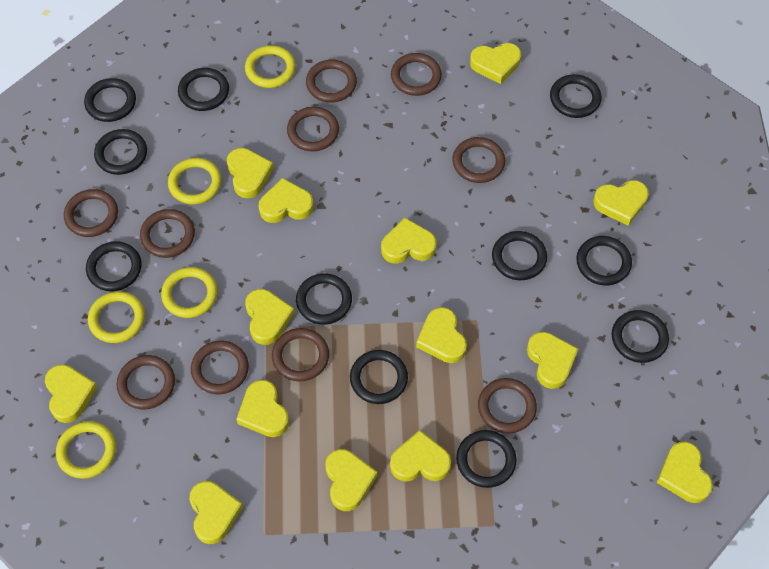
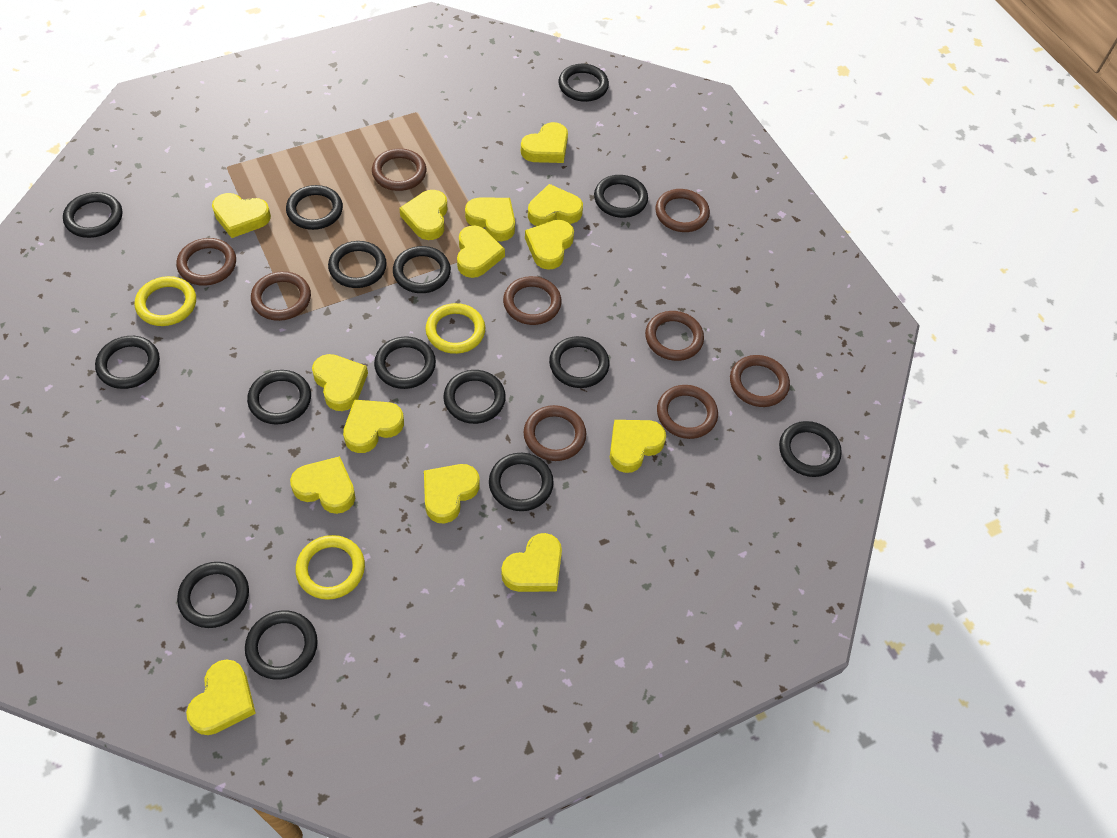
black ring: [84,78,136,122] [86,241,142,291] [94,129,147,175] [178,68,229,111] [296,273,352,325] [350,350,408,404] [456,430,517,488] [492,231,547,280] [550,74,602,118] [576,236,632,285] [612,310,669,363] = 11 -> [63,192,122,238] [95,336,160,389] [177,562,249,628] [245,610,318,680] [247,370,311,425] [286,185,343,230] [328,241,387,288] [374,336,436,389] [393,246,451,293] [444,370,506,424] [489,453,554,511] [549,336,609,388] [558,64,609,102] [594,175,648,218] [779,421,842,477] = 15
brown ring: [64,189,118,237] [116,355,175,409] [140,209,195,258] [191,341,249,395] [272,328,329,381] [287,107,339,151] [306,60,357,103] [391,53,442,96] [452,137,505,183] [478,378,537,434] = 10 -> [176,238,236,286] [251,271,311,321] [372,148,426,191] [503,276,562,325] [524,405,586,461] [645,311,704,361] [655,189,710,232] [657,385,718,439] [730,355,790,407] = 9
yellow ring: [56,421,116,479] [88,291,145,343] [161,267,217,318] [168,158,221,204] [245,45,296,88] = 5 -> [135,276,196,326] [295,535,365,600] [425,303,485,354] = 3

